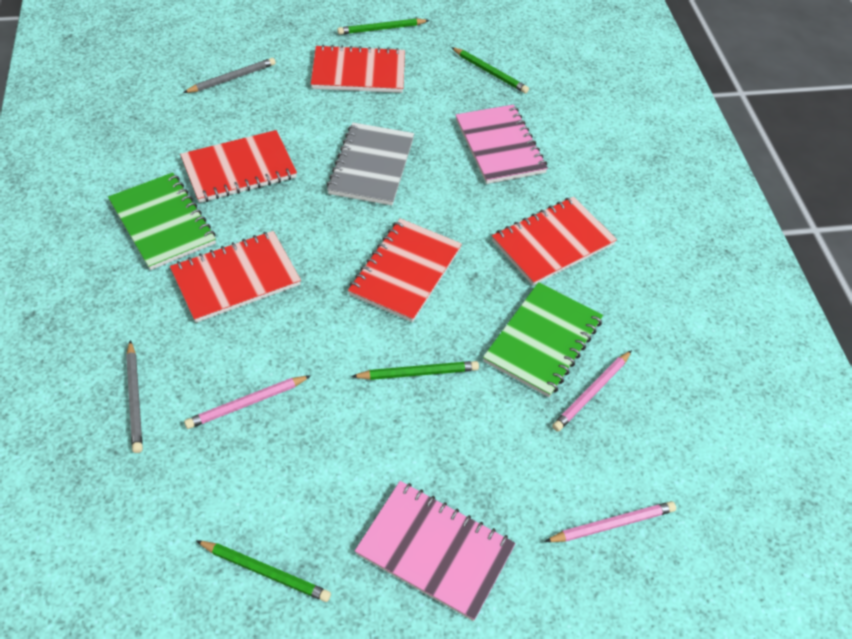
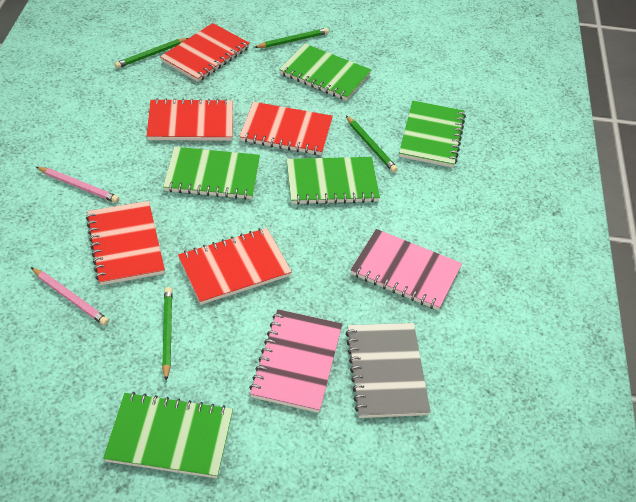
green notebook: [108,172,216,270] [483,282,603,397] = 2 -> [103,392,233,478] [163,147,260,200] [279,44,371,101] [287,157,380,205] [399,100,466,168] = 5
grey pencil: [126,340,143,453] [183,58,276,93] = 2 -> none = 0
pink pencil: [184,375,311,429] [544,501,676,542] [552,350,632,431] = 3 -> [31,267,109,326] [36,167,119,203] = 2

